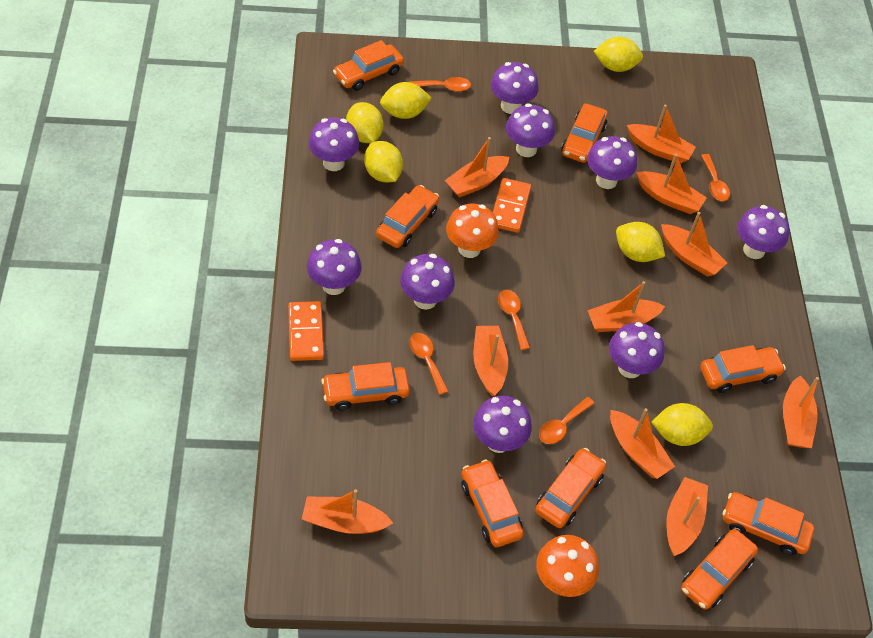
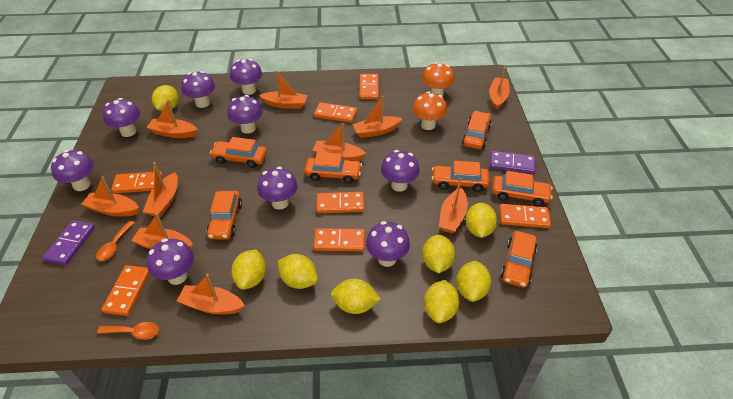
orange car: [321,362,410,411] [333,40,404,91] [376,185,439,248] [462,460,524,547] [535,448,606,528] [561,103,608,163] [681,529,758,610] [700,345,786,393] [723,492,815,556] = 9 -> [207,191,242,239] [210,137,267,168] [304,152,362,184] [432,161,490,192] [462,111,492,149] [492,171,553,206] [501,231,537,288] = 7
orange domino: [288,301,324,361] [493,178,531,233] = 2 -> [101,265,150,316] [111,172,163,193] [313,228,365,251] [314,102,357,123] [316,192,365,213] [359,74,379,99] [499,204,551,228] = 7
orange spoon: [409,77,471,92] [409,333,449,395] [498,290,530,350] [539,397,595,444] [701,154,730,201] = 5 -> [96,221,135,261] [97,322,159,340] = 2
purple domino: none = 0 -> [43,220,95,265] [490,151,536,174] = 2
yellow lemon: [346,102,383,143] [364,141,403,182] [380,82,432,119] [593,37,643,72] [616,222,665,262] [652,403,713,446] = 6 -> [152,85,179,111] [231,250,266,290] [278,254,318,289] [331,279,381,314] [422,235,455,273] [424,280,460,323] [456,261,491,302] [465,203,497,238] = 8

